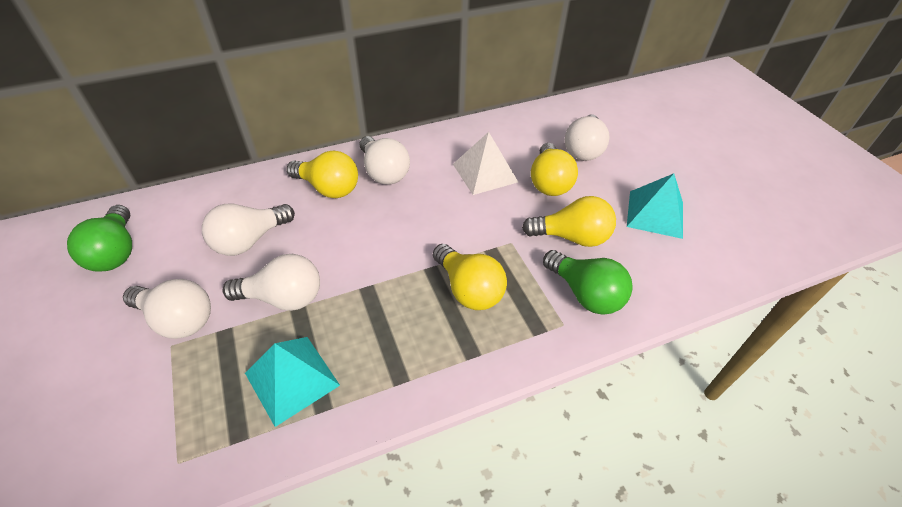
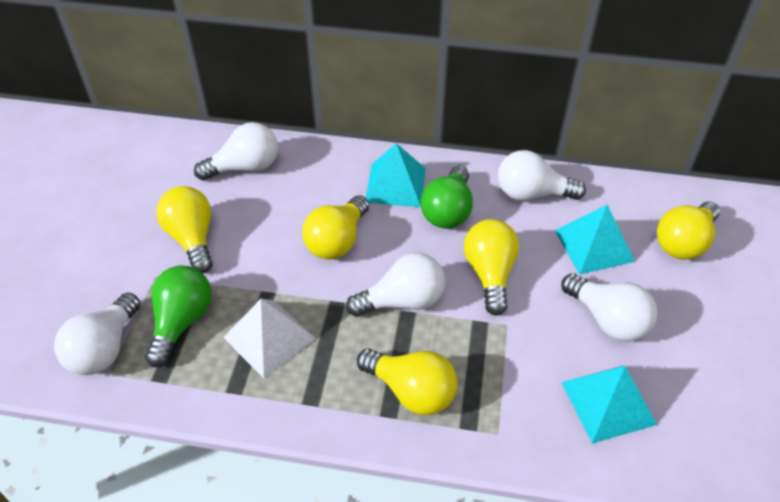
turquoise pyramid: [245,337,340,427] [627,173,683,239] = 2 -> [366,143,426,207] [554,204,635,275] [561,366,657,444] = 3
yellow light bulb: [287,151,358,198] [433,244,507,310] [522,196,616,247] [531,143,578,196] = 4 -> [156,186,213,273] [302,195,369,259] [357,349,458,415] [464,219,519,316] [657,202,720,260] = 5

